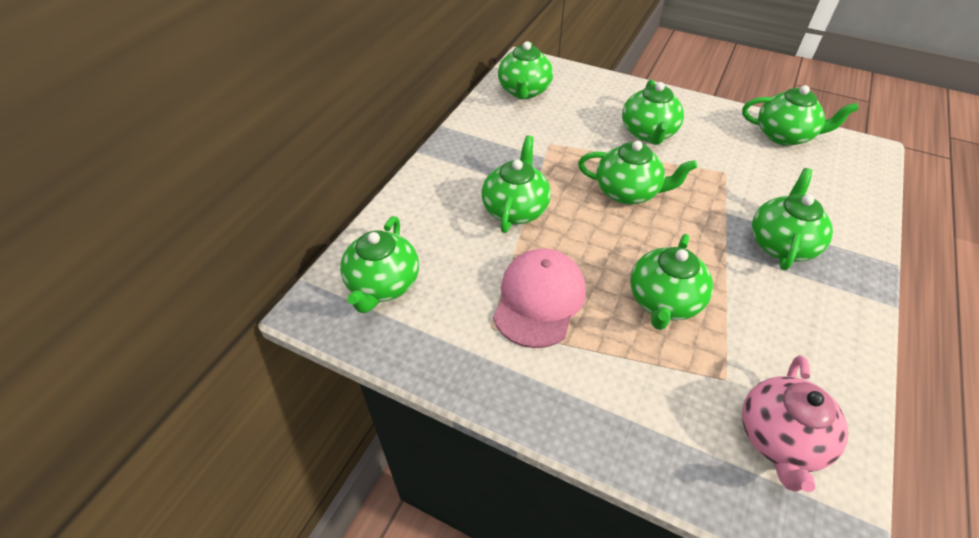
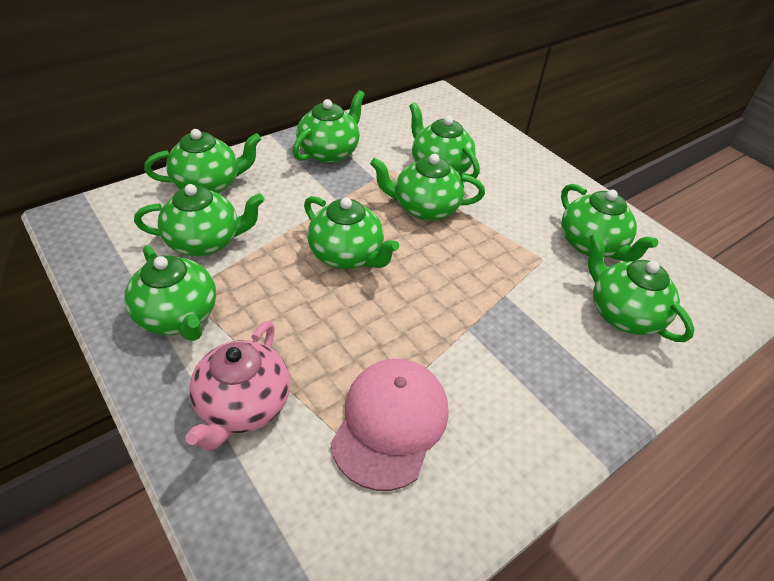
green teapot: [340,216,419,313] [481,135,551,233] [498,41,553,99] [578,141,697,204] [622,79,684,145] [630,234,713,330] [742,85,859,146] [752,168,833,270] = 8 -> [124,245,216,341] [134,184,264,256] [144,129,261,193] [293,90,365,163] [304,196,399,269] [370,154,485,221] [409,102,480,179] [561,184,658,262] [588,232,695,342] = 9

